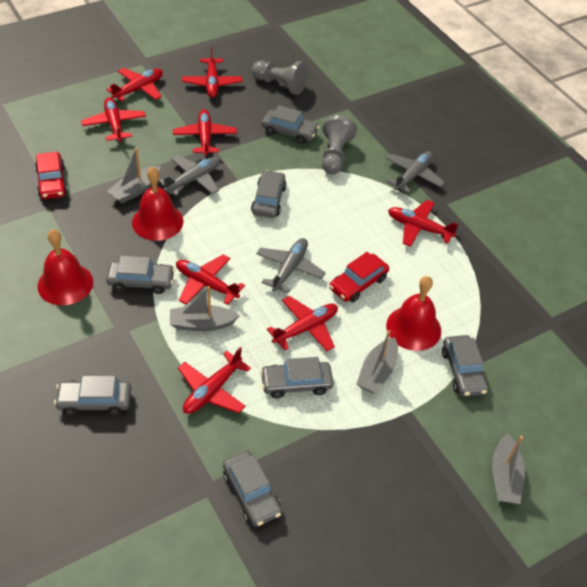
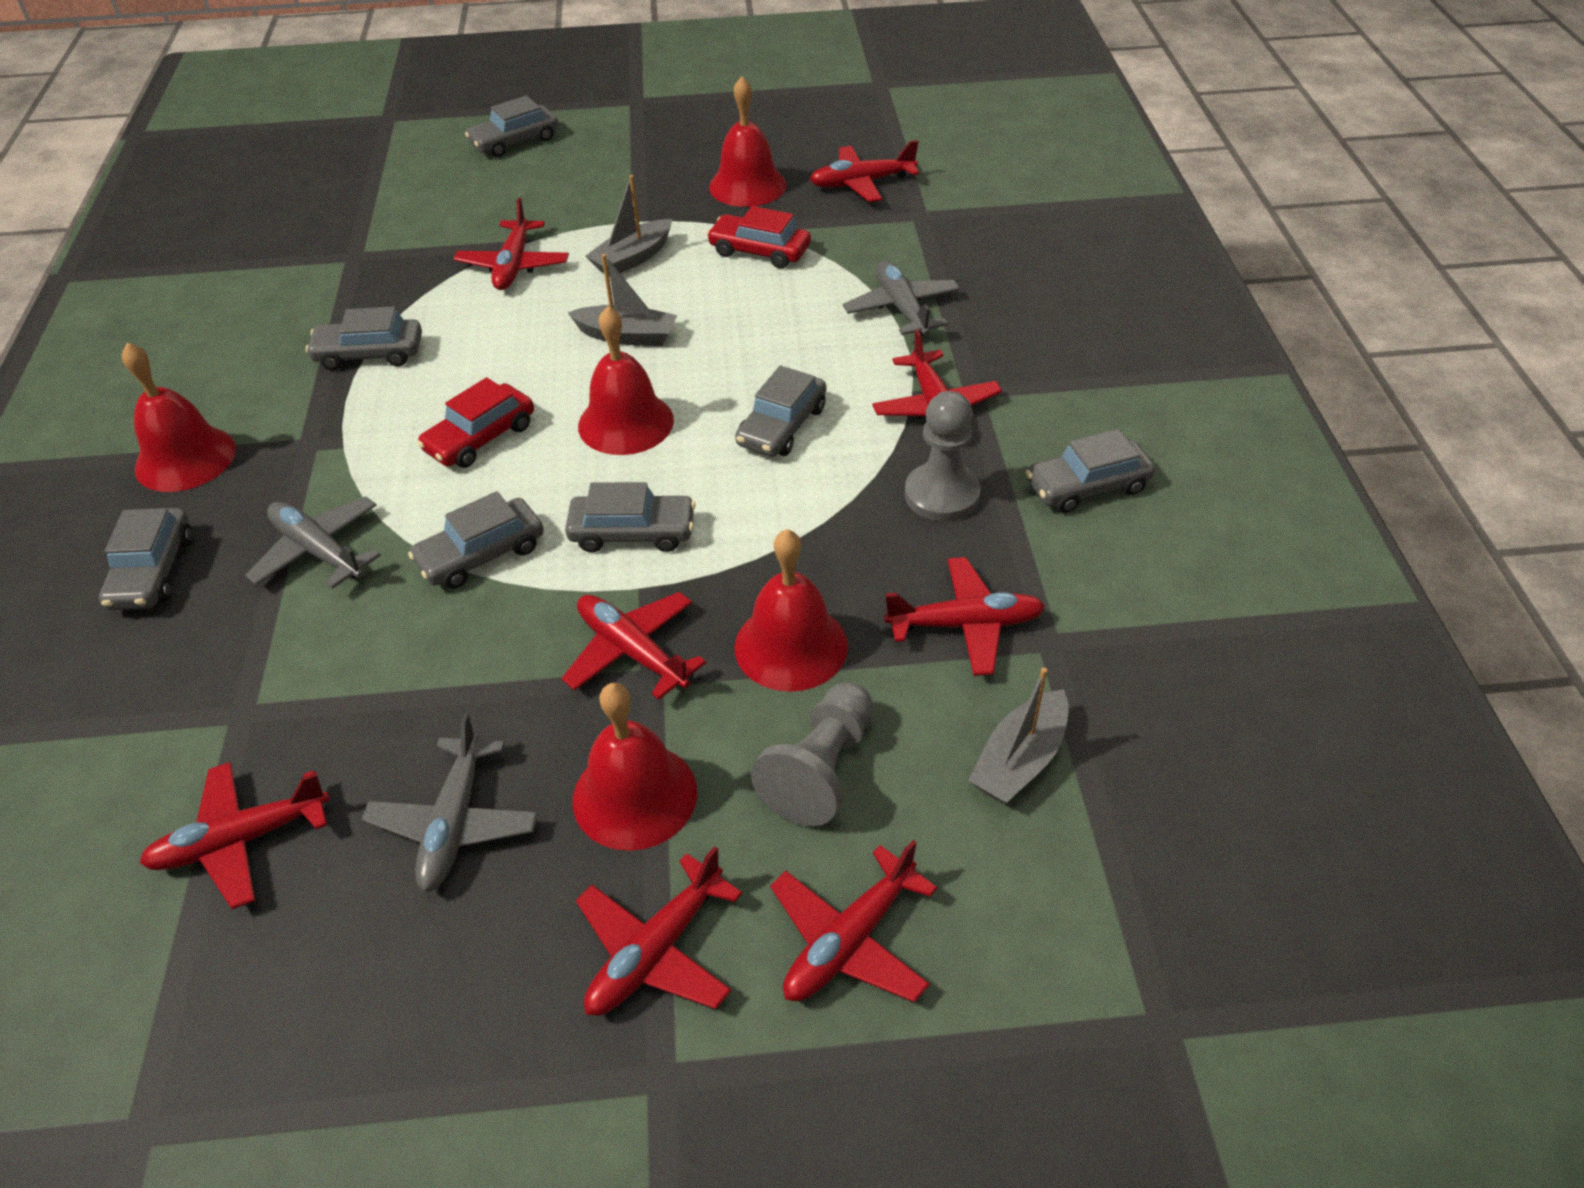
grey boat: [107,148,160,203] [170,286,240,331] [356,330,398,393] [492,433,525,504] = 4 -> [568,254,677,346] [586,175,672,277] [968,668,1069,804] = 3
red bell: [37,229,93,305] [132,166,183,241] [386,276,441,351] = 3 -> [122,343,236,492] [573,683,697,851] [578,306,674,455] [709,76,786,207] [734,529,848,692] = 5

